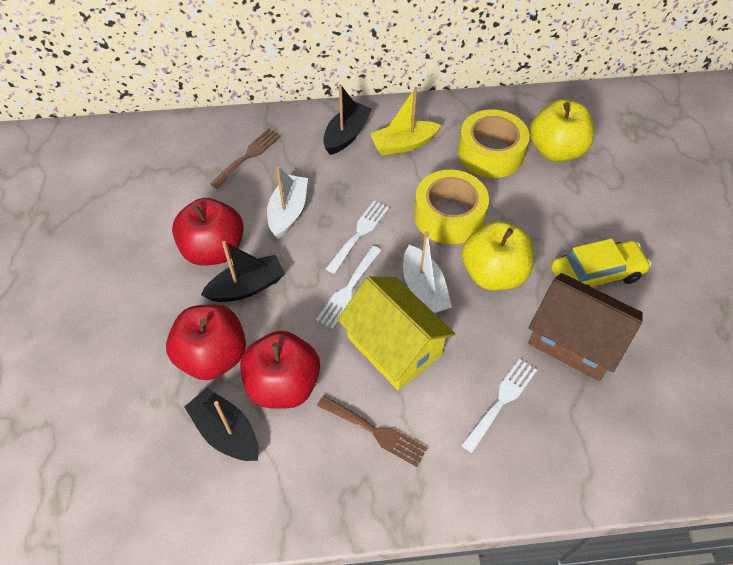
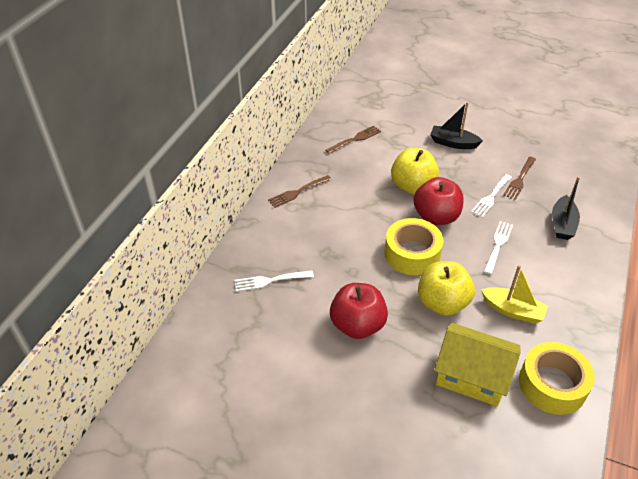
black boat: [184,388,259,461] [201,241,285,302] [323,84,372,155] = 3 -> [430,102,483,149] [552,176,580,240] = 2
brown fork: [210,129,280,189] [317,395,427,467] = 2 -> [268,175,332,208] [325,126,381,154] [503,157,536,200] = 3
brown house: [528,273,643,381] = 1 -> none = 0
red apple: [166,304,246,380] [172,198,244,266] [240,331,320,409] = 3 -> [330,283,388,339] [413,177,464,225] = 2
white boat: [267,166,308,239] [403,231,452,313] = 2 -> none = 0
yellow car: [551,238,651,287] = 1 -> none = 0

